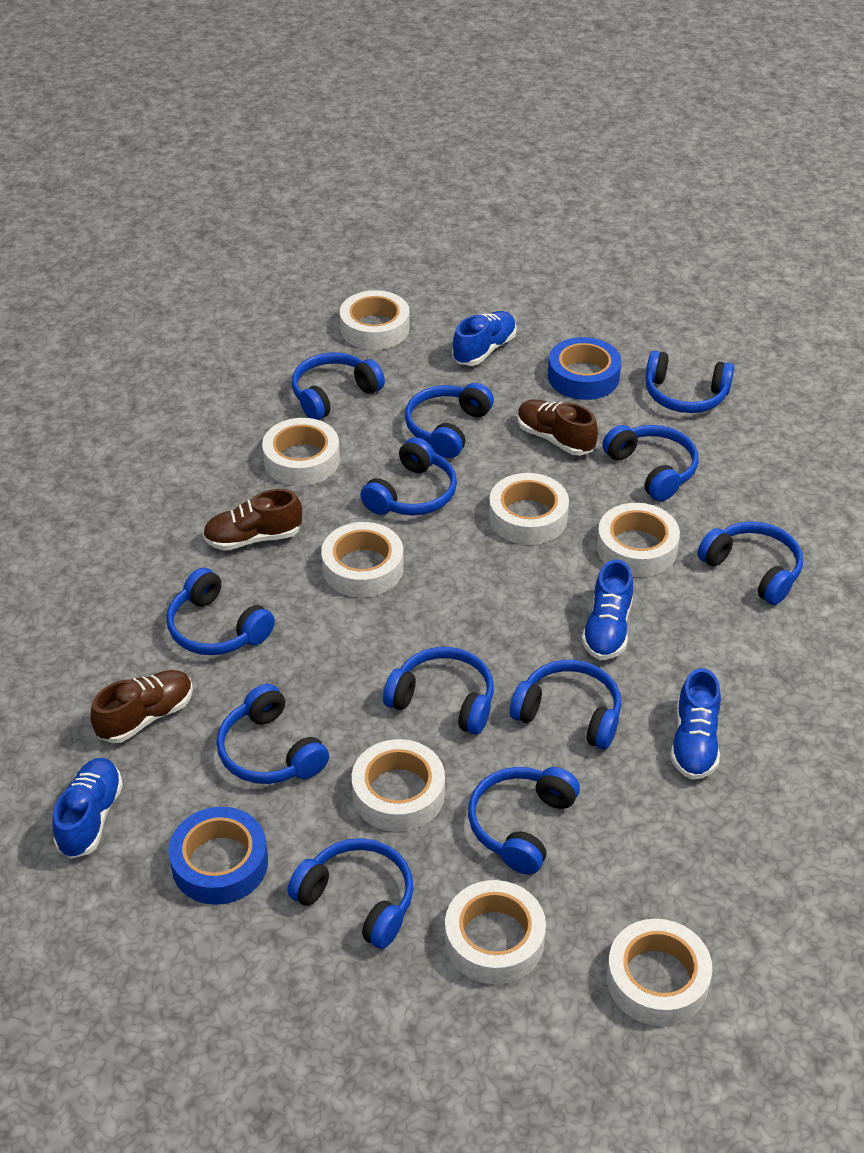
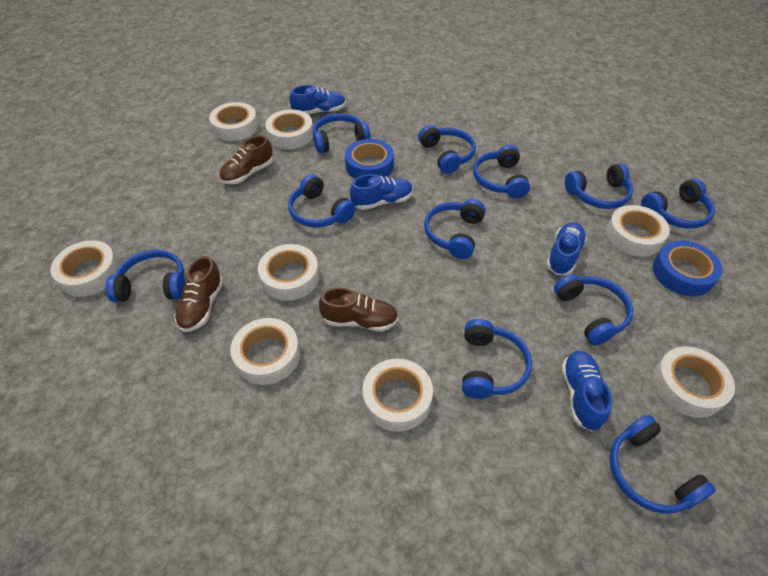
blue headphones: [167,568,275,655] [216,684,329,784] [288,838,413,949] [292,353,385,420] [360,437,457,515] [383,647,494,735] [405,383,494,458] [468,767,580,875] [510,660,621,749] [602,425,698,501] [645,350,734,413] [697,521,803,605] = 12 -> [106,249,185,302] [288,174,355,228] [313,113,371,153] [418,125,476,174] [424,199,486,259] [462,319,532,399] [473,145,530,198] [554,274,633,345] [565,163,633,209] [609,415,716,514] [641,179,715,229] = 11

